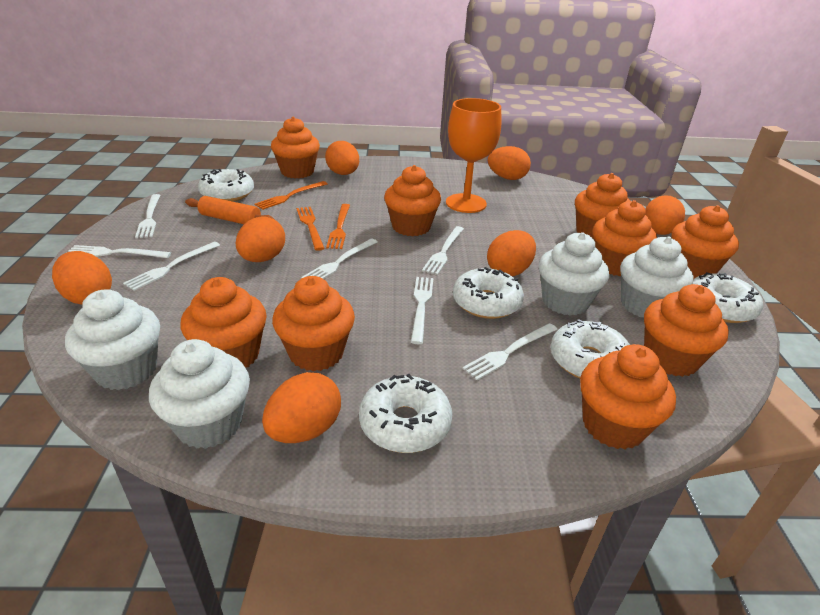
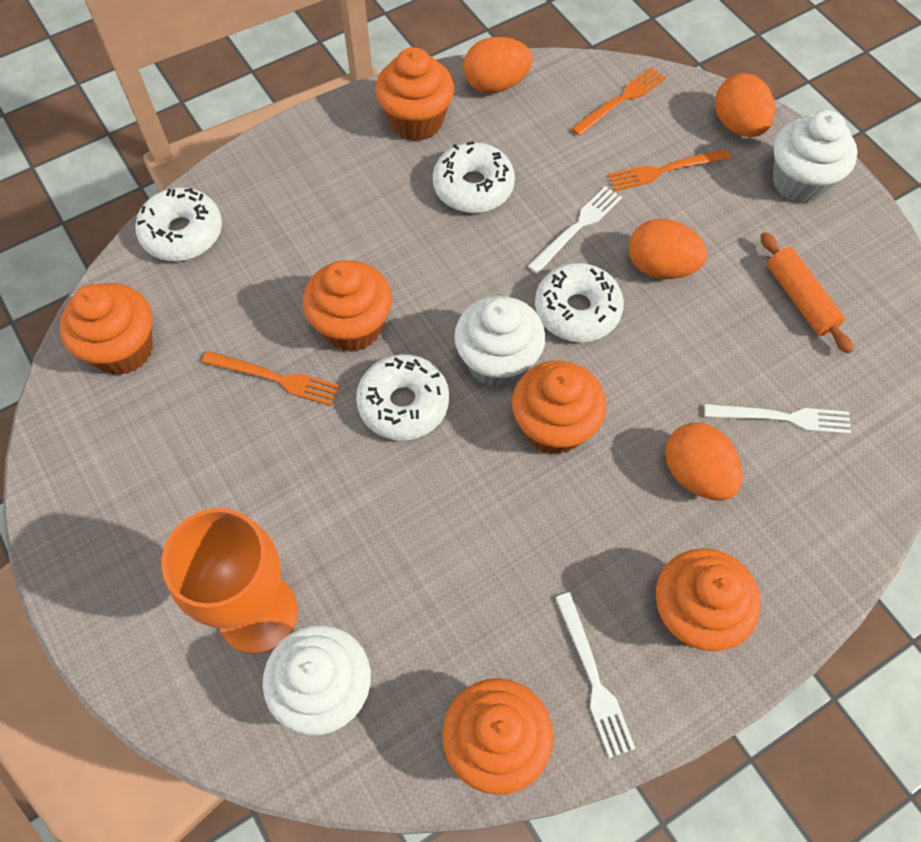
orange cupcake: [181,277,267,368] [271,117,320,178] [272,276,355,371] [384,165,441,236] [575,173,630,239] [580,344,676,449] [593,200,657,276] [644,284,729,377] [672,205,739,279] = 9 -> [60,283,153,375] [303,260,392,352] [376,47,454,141] [442,678,553,795] [512,361,606,455] [656,548,761,651] = 6
orange egg: [52,251,112,304] [236,216,285,262] [262,372,341,443] [325,141,359,175] [487,230,536,277] [488,146,531,180] [645,195,685,235] = 7 -> [463,37,532,93] [628,219,707,279] [665,423,743,501] [715,73,775,137] = 4
white cupcake: [65,289,160,390] [149,339,250,449] [538,232,609,316] [620,237,694,317] = 4 -> [263,625,371,735] [454,296,545,388] [773,110,858,203] = 3
white donut: [198,169,254,202] [359,374,452,453] [453,267,524,319] [551,319,630,379] [693,272,763,323] = 5 -> [135,187,222,261] [356,354,449,441] [433,141,515,213] [535,263,624,342] = 4
white fork: [68,245,171,258] [123,242,220,291] [135,194,160,238] [301,239,378,279] [411,277,433,344] [422,226,464,275] [462,323,558,380] = 7 -> [528,186,622,274] [555,593,635,758] [704,404,851,434] = 3

